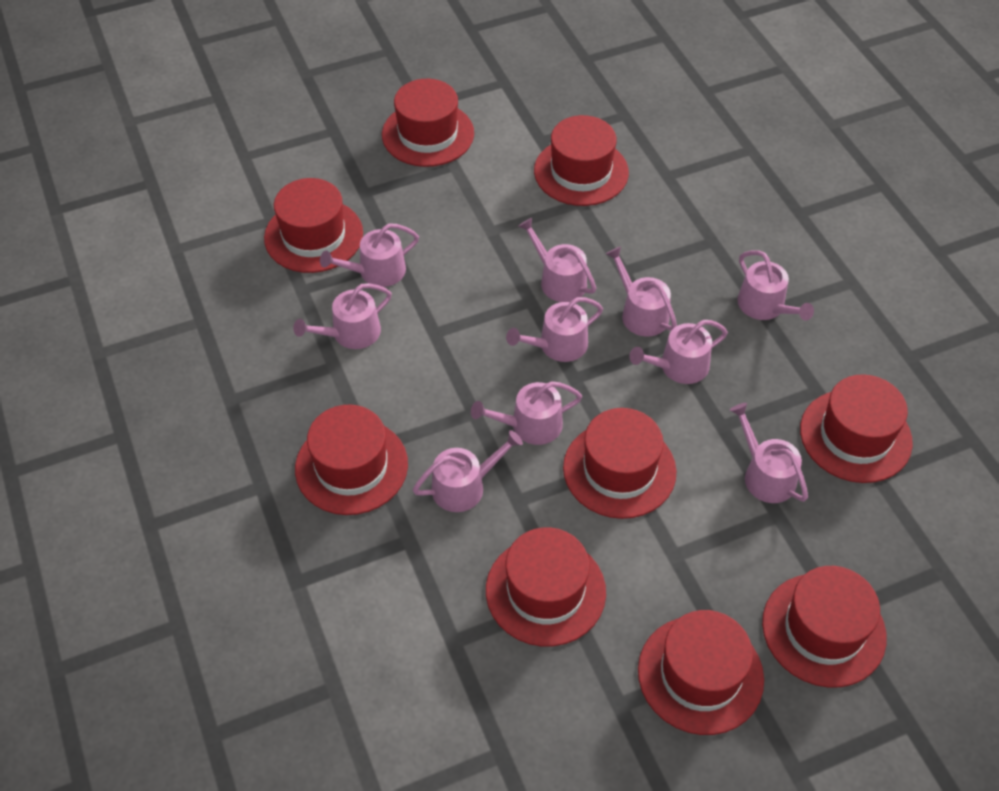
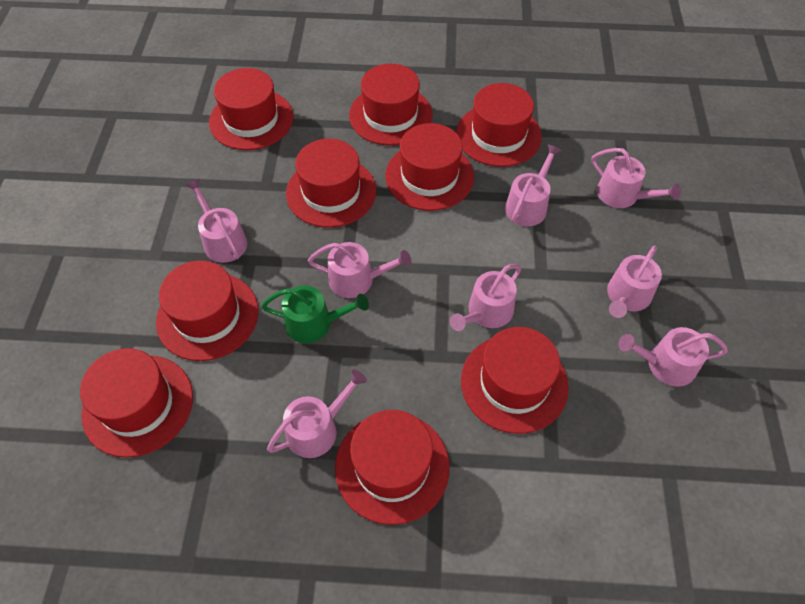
green watering can: none = 0 -> [261,285,369,343] = 1
pink watering can: [293,283,392,349] [320,223,419,287] [413,430,523,512] [471,381,582,445] [506,297,603,362] [518,218,596,302] [606,246,677,337] [629,320,728,384] [730,403,808,503] [737,250,814,320] = 10 -> [186,179,248,263] [267,369,367,458] [308,242,411,298] [450,264,521,331] [505,144,562,226] [591,148,681,208] [607,246,662,318] [618,327,728,387] = 8

